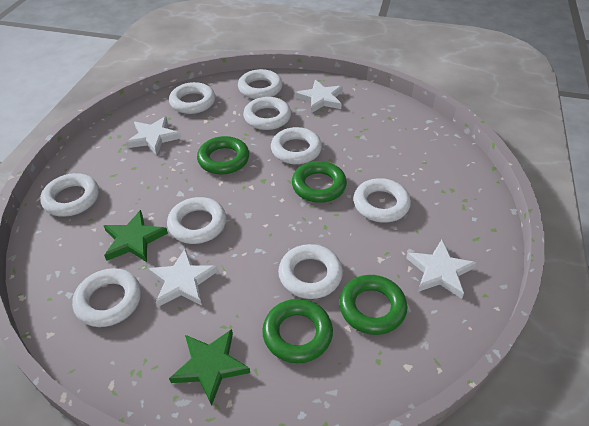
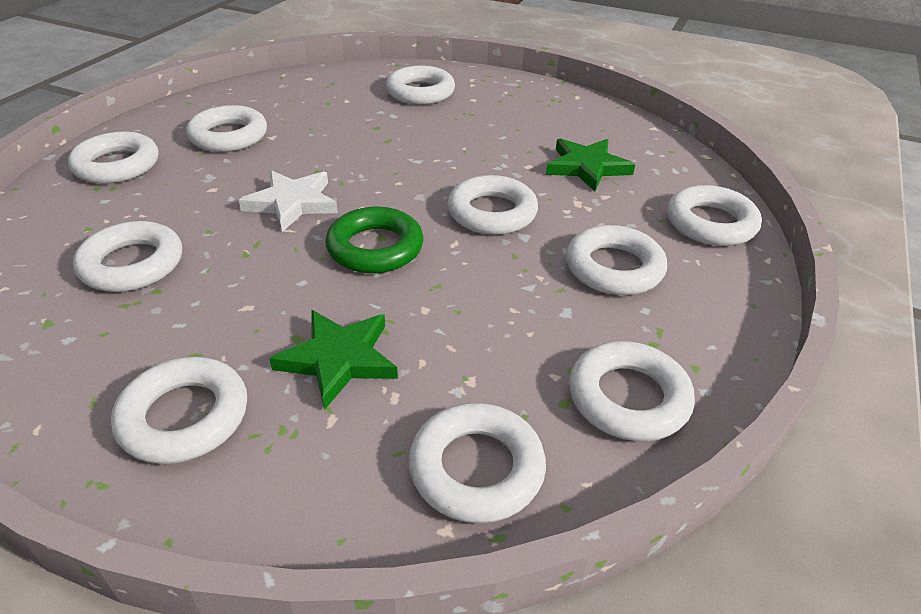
green ring: [197,136,249,175] [262,299,333,363] [292,161,347,203] [339,275,407,335] = 4 -> [325,207,423,273] = 1
white ring: [40,173,99,217] [72,268,141,327] [167,197,226,244] [169,82,215,114] [238,69,283,99] [243,97,291,130] [271,127,322,164] [278,244,343,299] [353,178,411,223] = 9 -> [68,131,159,184] [73,221,182,292] [111,357,247,464] [186,105,267,152] [386,65,455,105] [409,403,546,523] [448,175,538,235] [566,225,667,295] [569,341,695,441] [667,185,762,246] = 10
white star: [126,116,181,155] [148,249,218,307] [295,80,343,113] [406,240,476,299] = 4 -> [239,170,338,232] = 1

